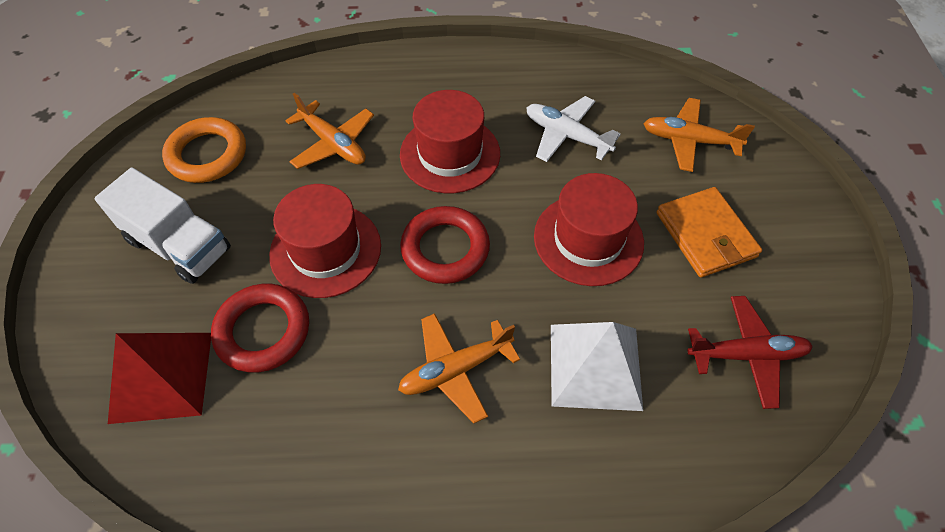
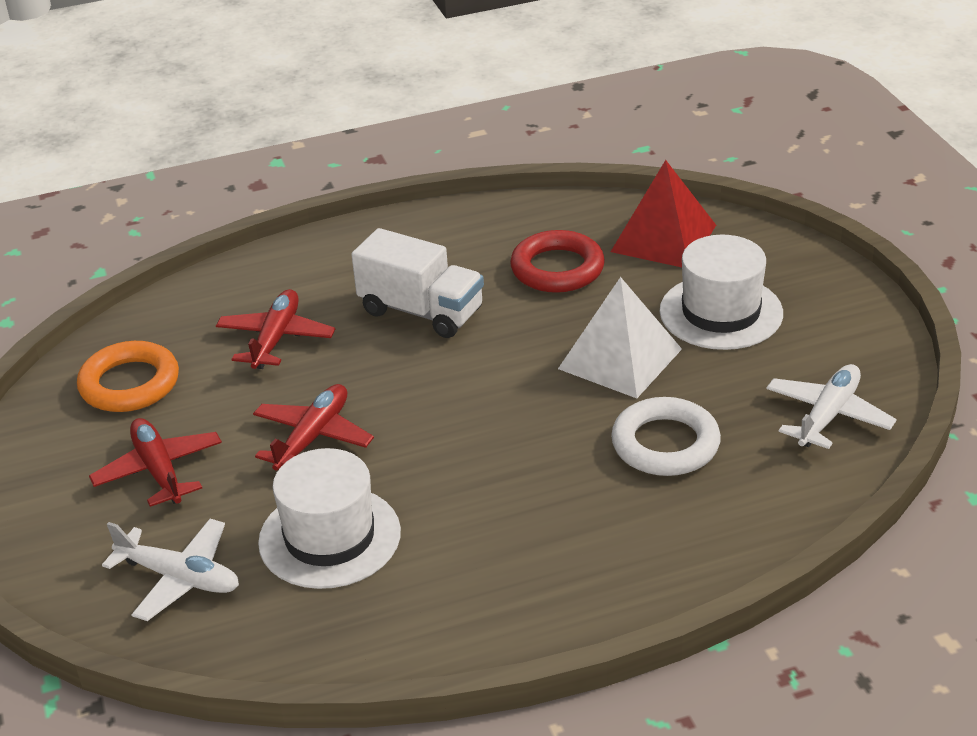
orange plane: [285,93,374,169] [398,313,520,423] [643,98,755,172] = 3 -> none = 0
orange wallet: [657,187,762,278] = 1 -> none = 0
red hat: [269,184,381,298] [400,90,500,193] [534,173,644,286] = 3 -> none = 0
red plane: [687,296,813,409] = 1 -> [89,418,222,507] [216,289,335,369] [253,384,374,471] = 3
red ring: [211,284,309,373] [400,206,490,284] = 2 -> [510,230,605,293] = 1
white hat: none = 0 -> [258,448,401,589] [660,235,783,350] = 2
white plane: [526,96,621,162] = 1 -> [102,519,239,621] [766,364,897,449] = 2
white ring: none = 0 -> [611,397,721,476] = 1

